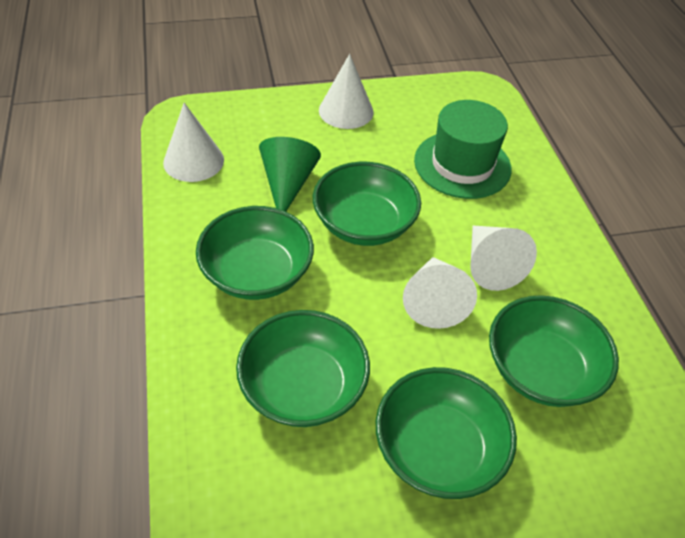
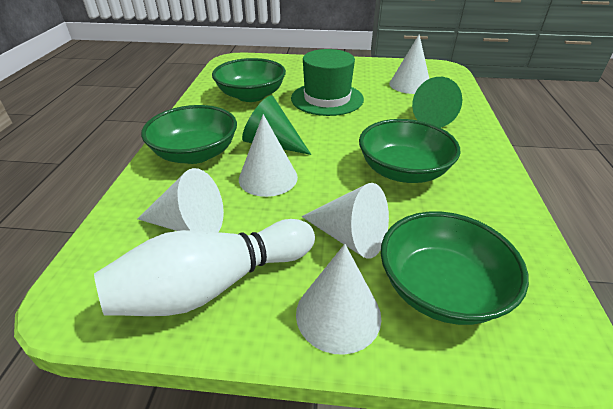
green bowl: [196,206,314,300] [236,310,370,427] [313,162,421,246] [376,367,517,499] [489,295,619,407] = 5 -> [141,105,237,164] [212,58,286,102] [359,119,461,183] [381,212,529,325] = 4
green cone: [259,137,321,211] = 1 -> [242,95,311,155] [412,77,462,128] = 2
white bowling pin: none = 0 -> [94,219,315,316] = 1
white cone: [163,103,224,182] [319,54,374,129] [403,257,477,329] [470,226,537,291] = 4 -> [138,168,224,232] [239,114,298,197] [296,244,382,355] [301,183,389,259] [389,34,429,94] = 5

